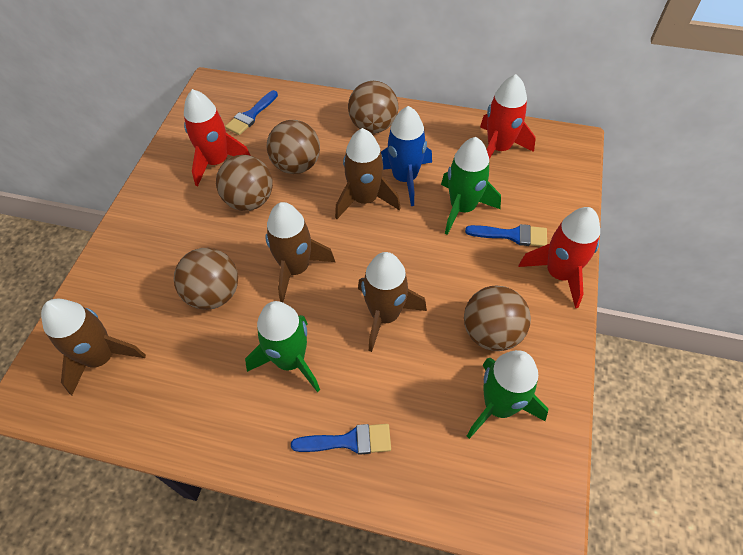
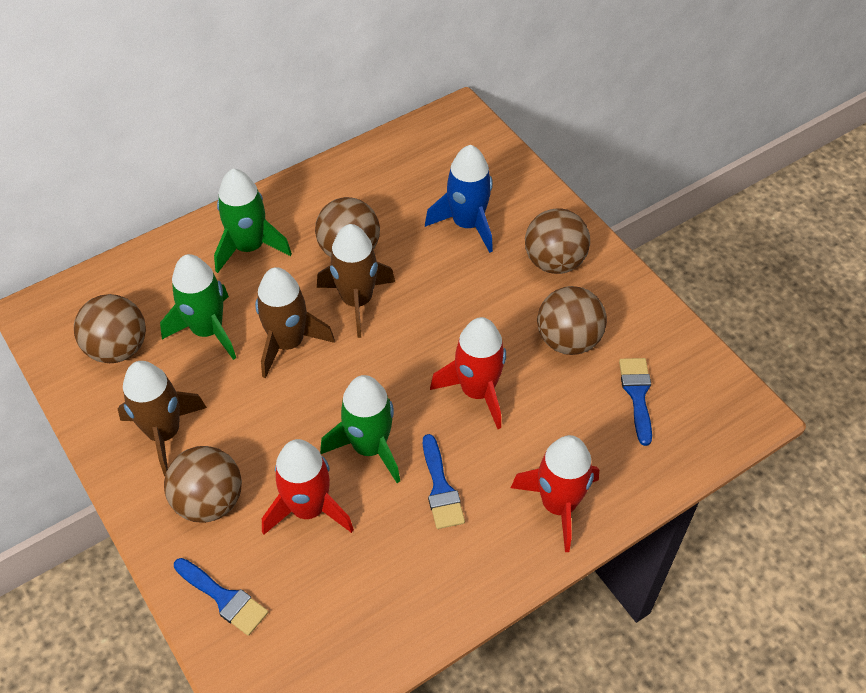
brown rocket: [41,299,146,395] [265,202,335,302] [335,128,400,219] [358,252,427,352] = 4 -> [118,361,207,476] [255,267,335,378] [317,224,395,338] = 3

